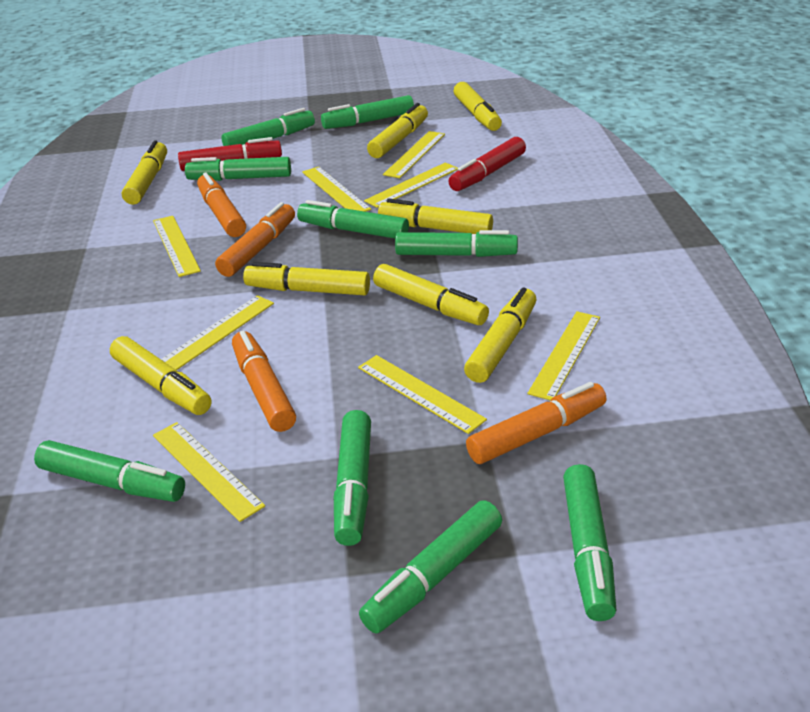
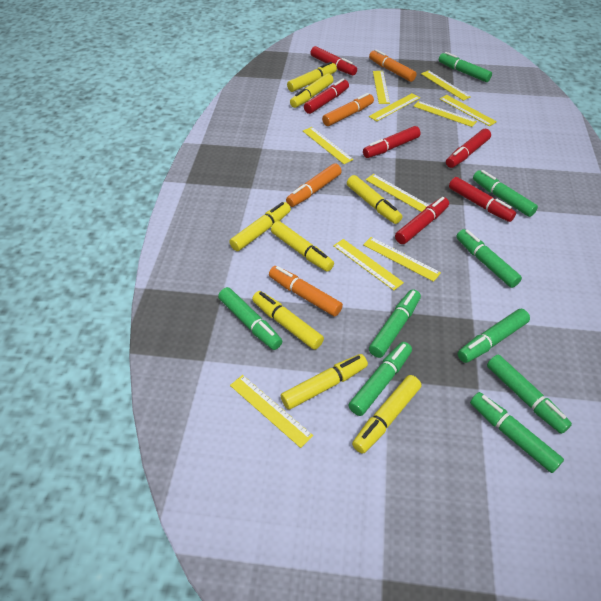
red marker: [178,137,282,171] [448,137,526,191] = 2 -> [304,79,349,114] [311,46,357,76] [363,126,420,158] [395,197,449,244] [446,129,491,168] [449,177,516,222] = 6
yellow ruler: [153,216,201,277] [153,422,265,522] [161,295,274,370] [302,167,371,212] [358,355,487,434] [364,162,458,208] [383,131,445,178] [527,311,600,401] = 8 -> [230,375,313,448] [303,127,354,164] [333,239,404,290] [363,237,441,282] [366,174,429,212] [369,93,420,121] [373,71,390,104] [413,101,477,127] [421,70,471,101] [440,95,497,126] = 10

